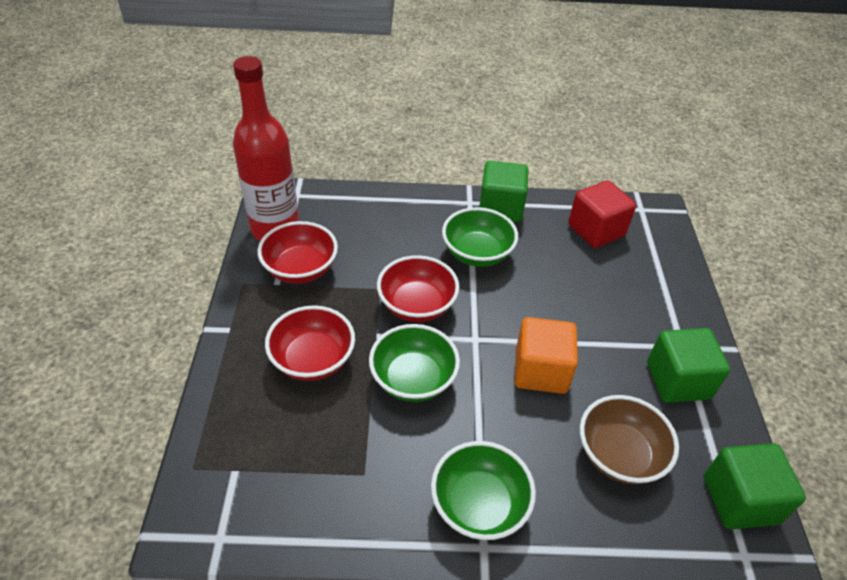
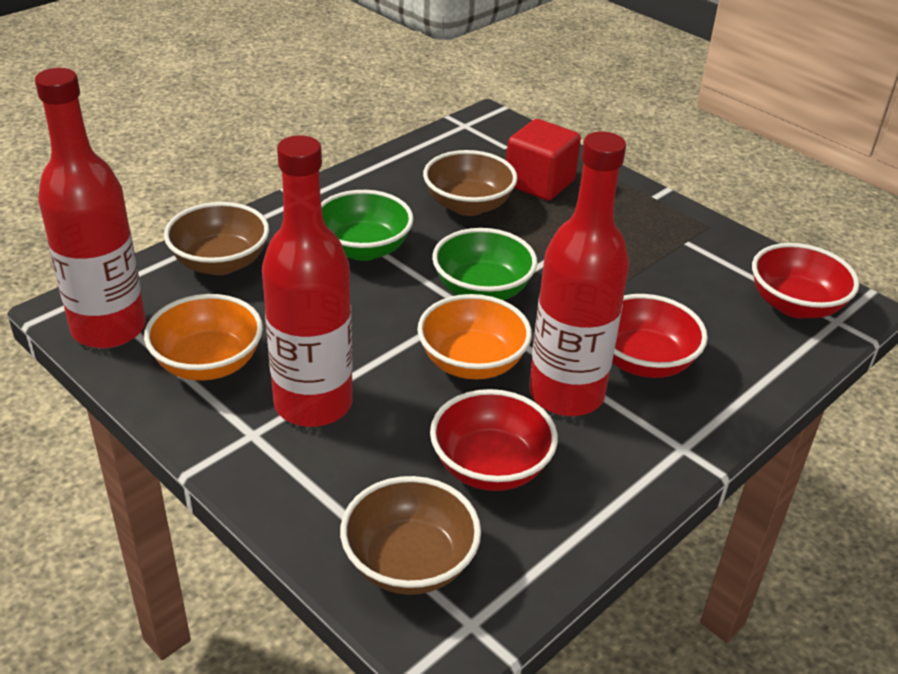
brown bowl: [580,395,679,484] = 1 -> [164,202,269,275] [340,476,481,595] [423,150,517,216] = 3
green bowl: [369,324,460,402] [431,441,536,540] [442,207,518,267] = 3 -> [321,190,414,261] [432,228,537,300] = 2
green cube: [479,161,528,222] [647,328,730,403] [704,443,806,529] = 3 -> none = 0
orange bowl: none = 0 -> [144,294,263,381] [417,294,532,379] = 2
orange cube: [514,317,578,394] = 1 -> none = 0
red bottle: [233,56,299,241] = 1 -> [35,68,146,348] [262,135,353,427] [529,131,630,416] = 3

